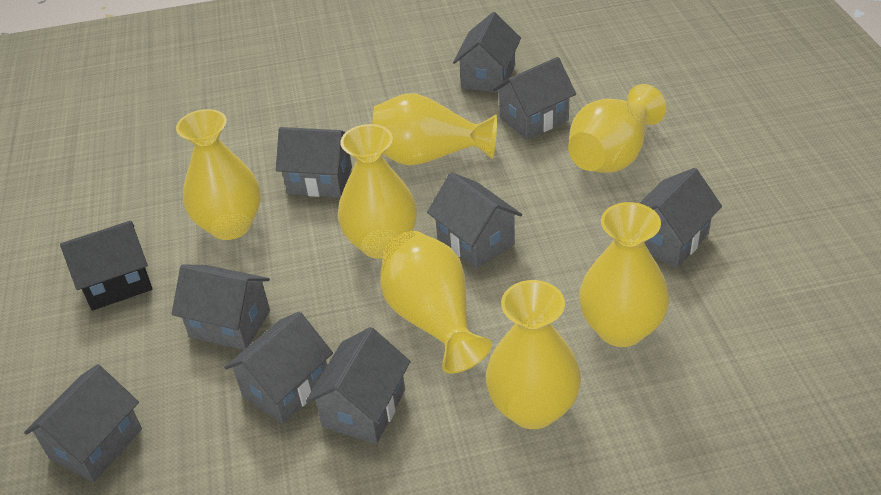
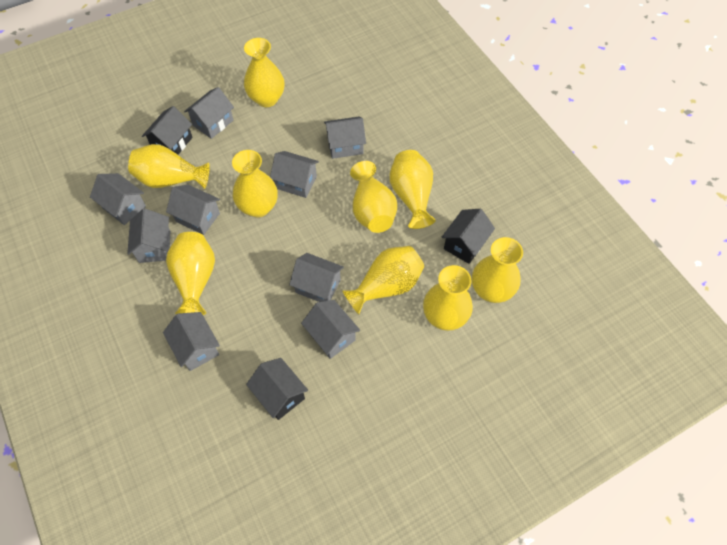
black house: [60,221,152,311] = 1 -> [142,106,193,155] [246,358,308,420] [441,209,495,264] = 3
yellow vase: [176,109,261,240] [338,124,417,259] [372,93,497,166] [380,231,492,374] [486,280,581,429] [568,84,666,173] [579,202,669,347] = 7 -> [128,144,210,189] [166,232,215,315] [232,150,278,217] [244,38,284,107] [342,246,424,315] [350,161,397,233] [389,150,436,229] [423,265,473,331] [472,237,523,303] = 9

